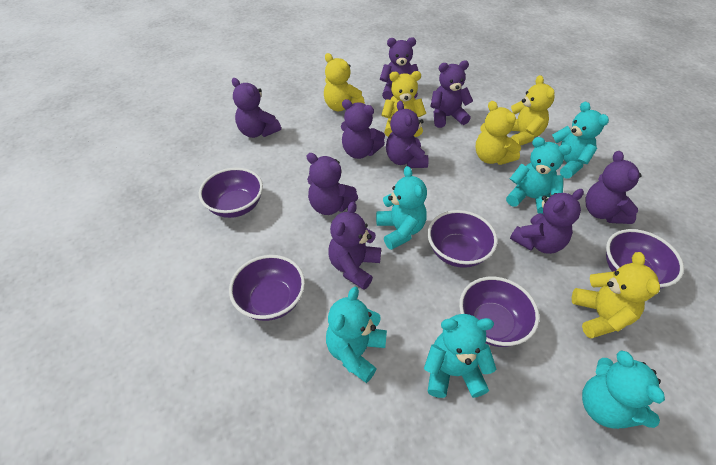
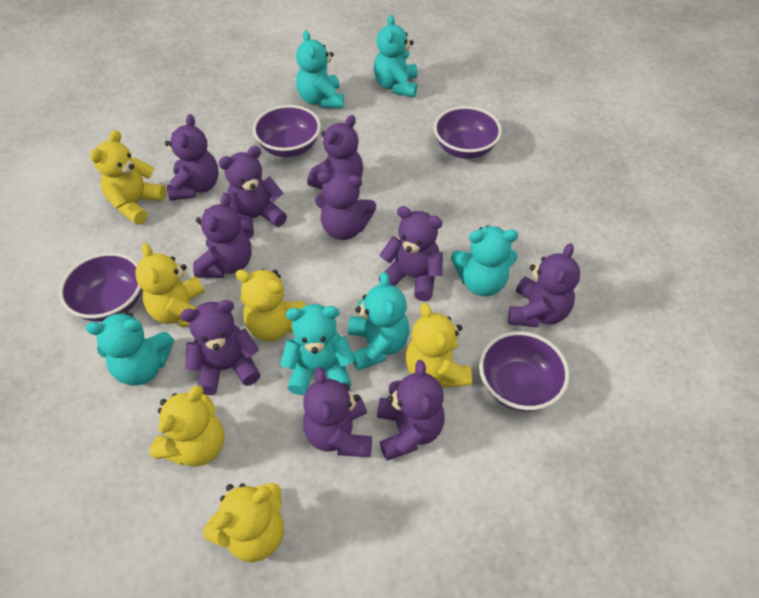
purple bowl: [199,167,263,218] [229,255,305,321] [428,210,498,268] [459,277,539,347] [606,229,684,289] = 5 -> [59,252,142,322] [253,105,321,157] [434,106,502,159] [479,331,569,412] = 4
purple teddy bear: [232,78,281,138] [307,153,358,215] [328,202,381,290] [341,99,385,159] [380,37,421,100] [386,101,429,168] [430,61,473,128] [510,189,584,254] [585,151,642,224] = 9 -> [165,114,218,201] [180,300,261,395] [193,193,252,278] [218,146,287,239] [303,367,372,457] [307,115,363,189] [315,171,376,240] [377,360,445,461] [378,206,443,301] [508,243,580,328] = 10
yellow teddy bear: [324,53,365,111] [381,71,426,137] [476,101,521,165] [511,75,555,146] [572,252,660,339] = 5 -> [90,130,166,225] [135,243,204,327] [149,385,224,467] [203,483,284,562] [235,269,307,341] [406,303,472,388] = 6

